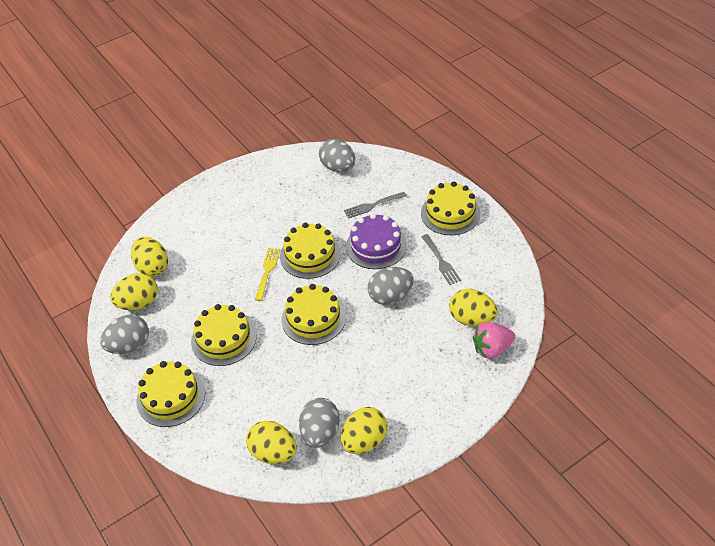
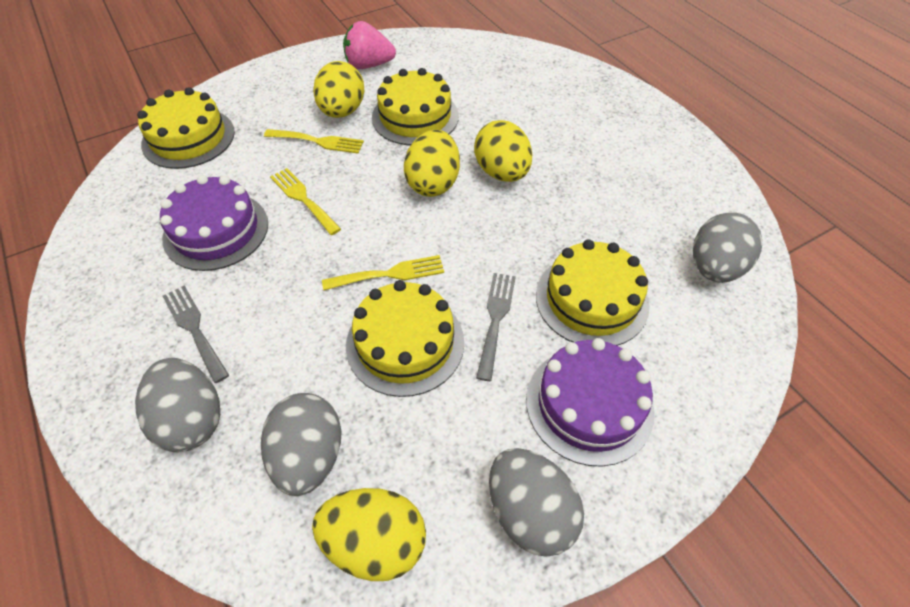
purple cake: [346,213,407,269] = 1 -> [160,175,268,271] [526,338,654,467] = 2
yellow cake: [136,361,205,427] [191,304,257,366] [280,223,341,279] [281,284,346,345] [421,182,480,235] = 5 -> [137,87,235,169] [346,280,464,397] [372,68,459,145] [536,239,650,346] = 4
yellow egg: [110,273,158,310] [131,237,168,277] [246,421,297,464] [341,407,387,454] [449,289,498,326] = 5 -> [312,488,426,581] [313,61,364,118] [404,130,460,197] [474,120,532,182] = 4
yellow fork: [255,248,280,301] = 1 -> [264,129,364,154] [270,168,341,235] [322,255,444,290] = 3

